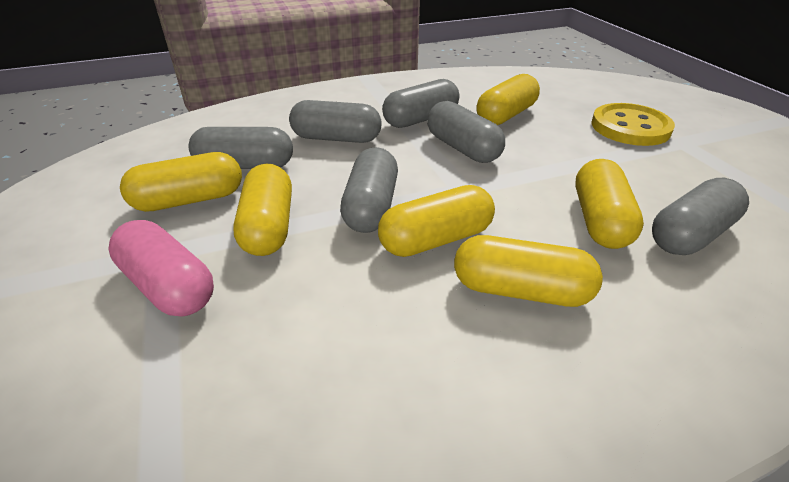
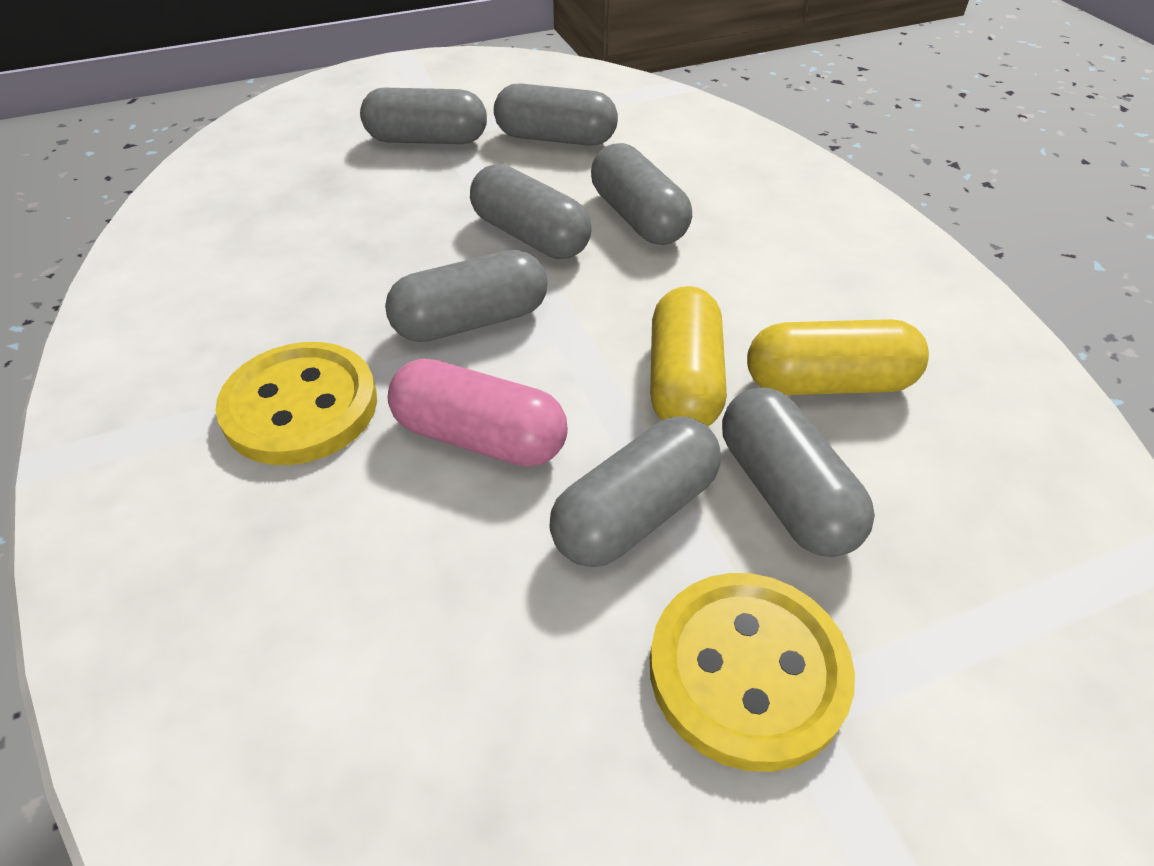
grey capsule: [188,127,293,169] [289,100,381,143] [340,147,398,233] [382,79,459,128] [427,101,505,163] [652,178,749,255] = 6 -> [360,88,487,144] [385,250,548,342] [470,164,592,259] [494,83,618,146] [549,416,721,567] [591,143,692,245] [722,388,875,557] = 7
yellow button: [591,103,675,146] = 1 -> [216,342,377,465] [650,573,855,772] = 2
yellow capsule: [120,152,242,212] [233,164,292,256] [378,185,495,257] [454,235,603,307] [476,74,540,125] [575,159,644,249] = 6 -> [650,286,727,426] [747,319,929,395] = 2

